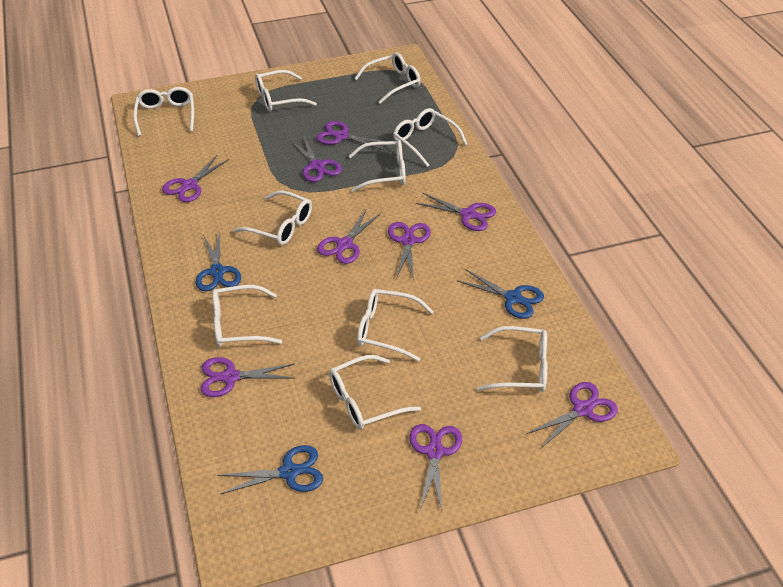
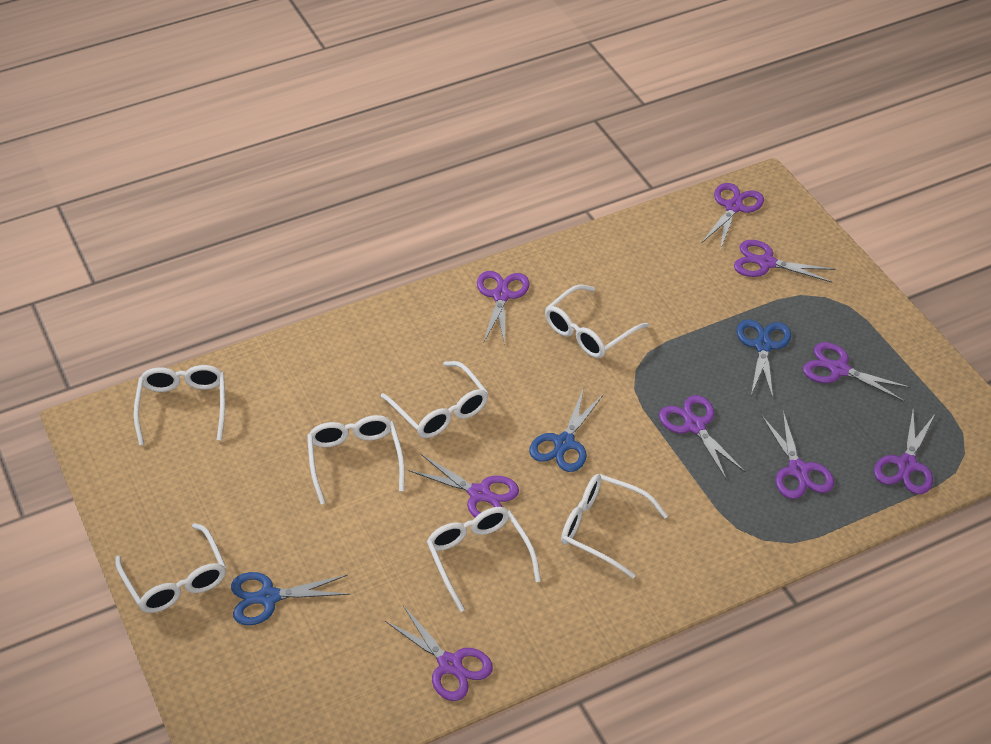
white glasses: [133,87,194,136] [212,285,282,347] [233,190,312,245] [255,70,317,112] [329,355,421,430] [349,140,406,192] [354,52,421,104] [357,289,434,361] [393,108,468,167] [477,326,547,392] = 10 -> [115,523,226,613] [134,365,225,445] [307,415,405,504] [381,361,488,438] [426,507,541,612] [545,284,649,358] [561,474,668,578] = 7

